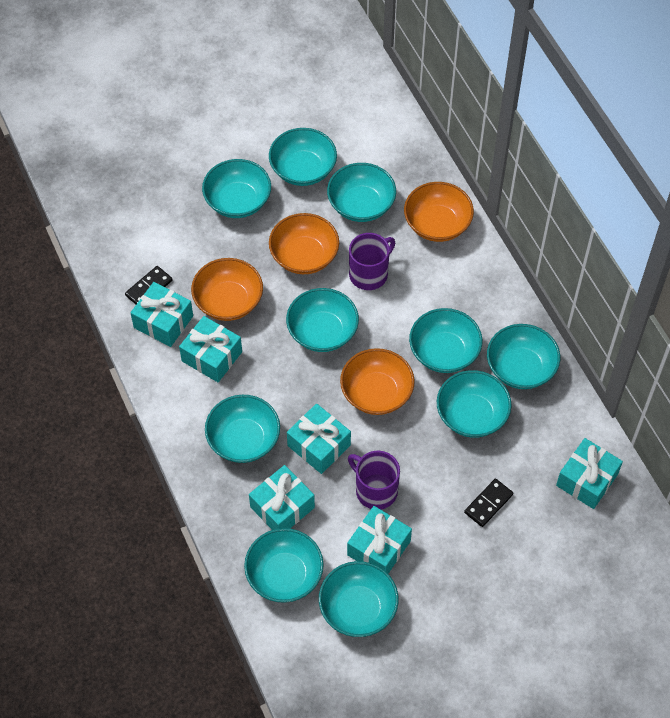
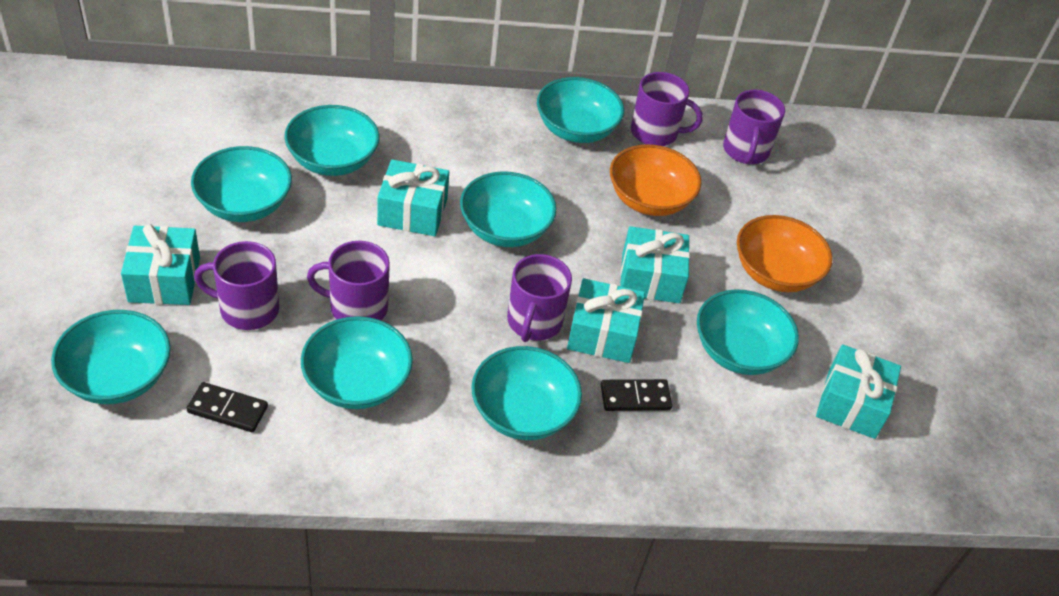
orange bowl: [191,258,263,321] [269,213,339,274] [340,348,415,415] [404,182,474,242] = 4 -> [610,144,702,216] [737,215,833,292] = 2
purple mug: [348,451,400,509] [349,233,395,290] = 2 -> [194,241,279,330] [307,241,390,320] [507,254,572,342] [631,72,703,146] [723,90,785,164] = 5
turquoise bowl: [202,159,271,218] [205,395,280,463] [244,528,324,603] [269,128,337,186] [286,288,359,352] [319,561,399,637] [327,163,396,222] [409,308,482,373] [437,370,511,438] [487,324,560,389] = 10 -> [51,310,171,404] [191,146,292,222] [284,105,379,176] [301,316,413,409] [460,171,557,247] [471,346,582,440] [537,77,624,143] [697,289,799,375] = 8
turquoise gift: [130,282,193,347] [179,316,242,382] [249,465,315,530] [287,403,351,474] [347,506,412,574] [556,438,623,509] = 6 -> [121,224,200,305] [377,159,449,236] [567,278,645,363] [620,226,690,303] [816,344,901,439] = 5

